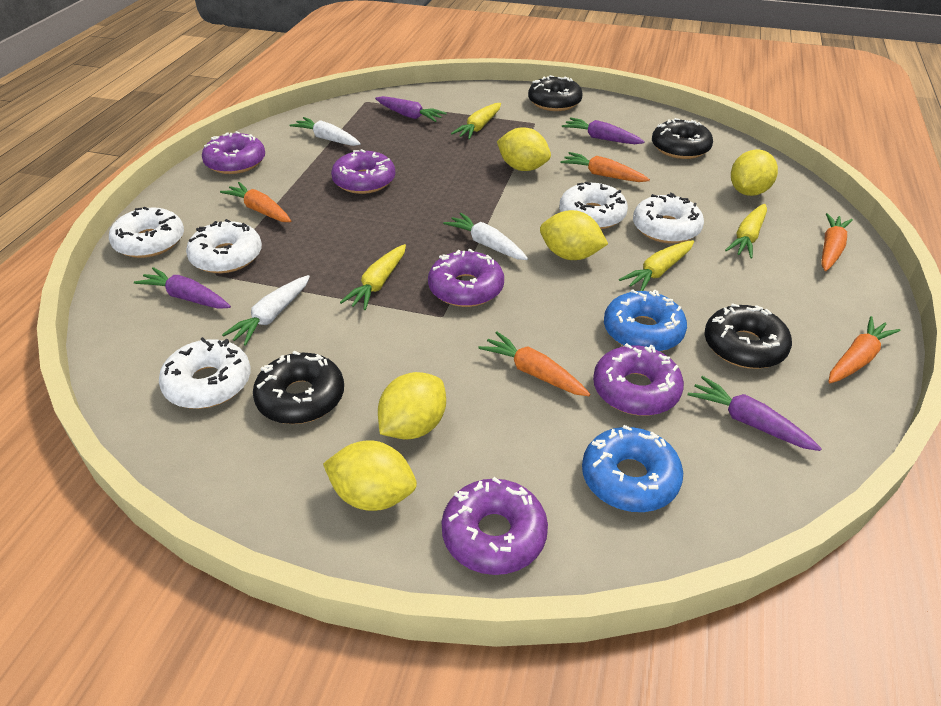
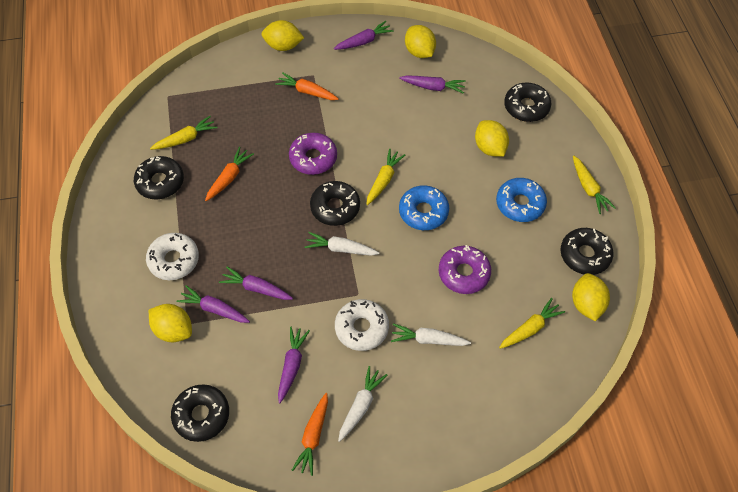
black donut: [253,351,344,424] [528,75,583,111] [652,118,713,159] [704,303,792,369] = 4 -> [134,156,184,200] [171,384,229,442] [310,181,360,226] [504,82,551,122] [560,228,613,275] = 5
orange carrot: [220,182,291,222] [478,331,590,396] [560,152,650,182] [821,213,853,271] [828,316,900,383] = 5 -> [205,147,254,201] [275,72,339,100] [292,393,328,476] = 3
purple carrot: [134,267,231,309] [375,96,447,122] [562,117,645,144] [688,376,822,451] = 4 -> [176,285,250,323] [219,267,293,300] [278,327,310,403] [334,21,394,50] [399,75,466,94] = 5
purple donut: [202,131,265,174] [331,149,395,194] [428,249,504,307] [441,477,548,575] [593,343,684,416] = 5 -> [289,133,337,175] [439,245,491,294] = 2
white donut: [109,207,184,258] [159,337,251,409] [186,219,262,273] [559,182,628,229] [633,193,704,243] = 5 -> [146,233,199,280] [335,299,389,351] = 2

